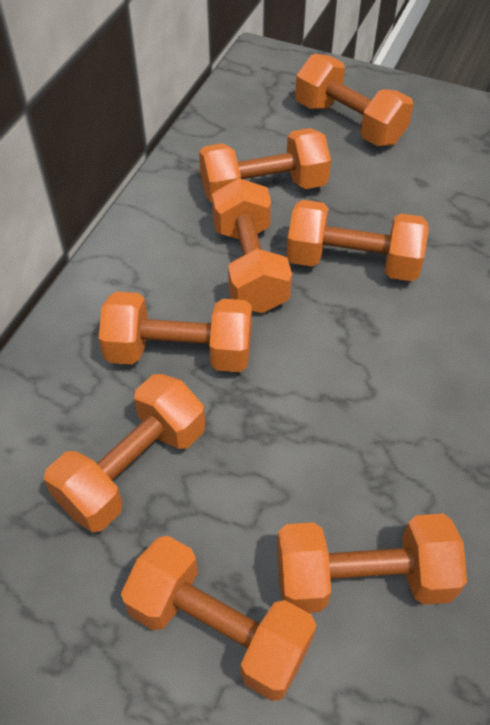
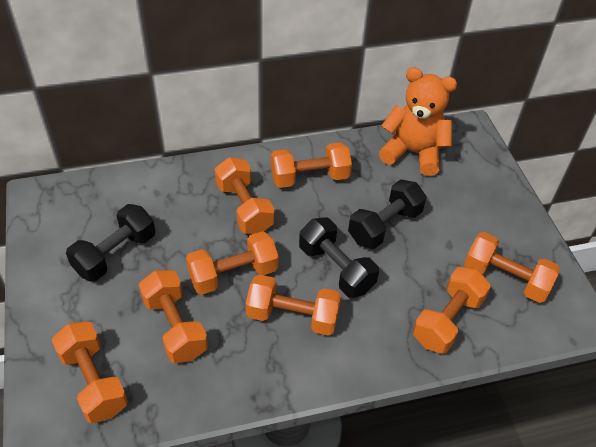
black dumbbell: none = 0 -> [66,204,155,282] [299,217,379,298] [348,179,427,249] = 3
orange teddy bear: none = 0 -> [379,67,457,176] = 1

